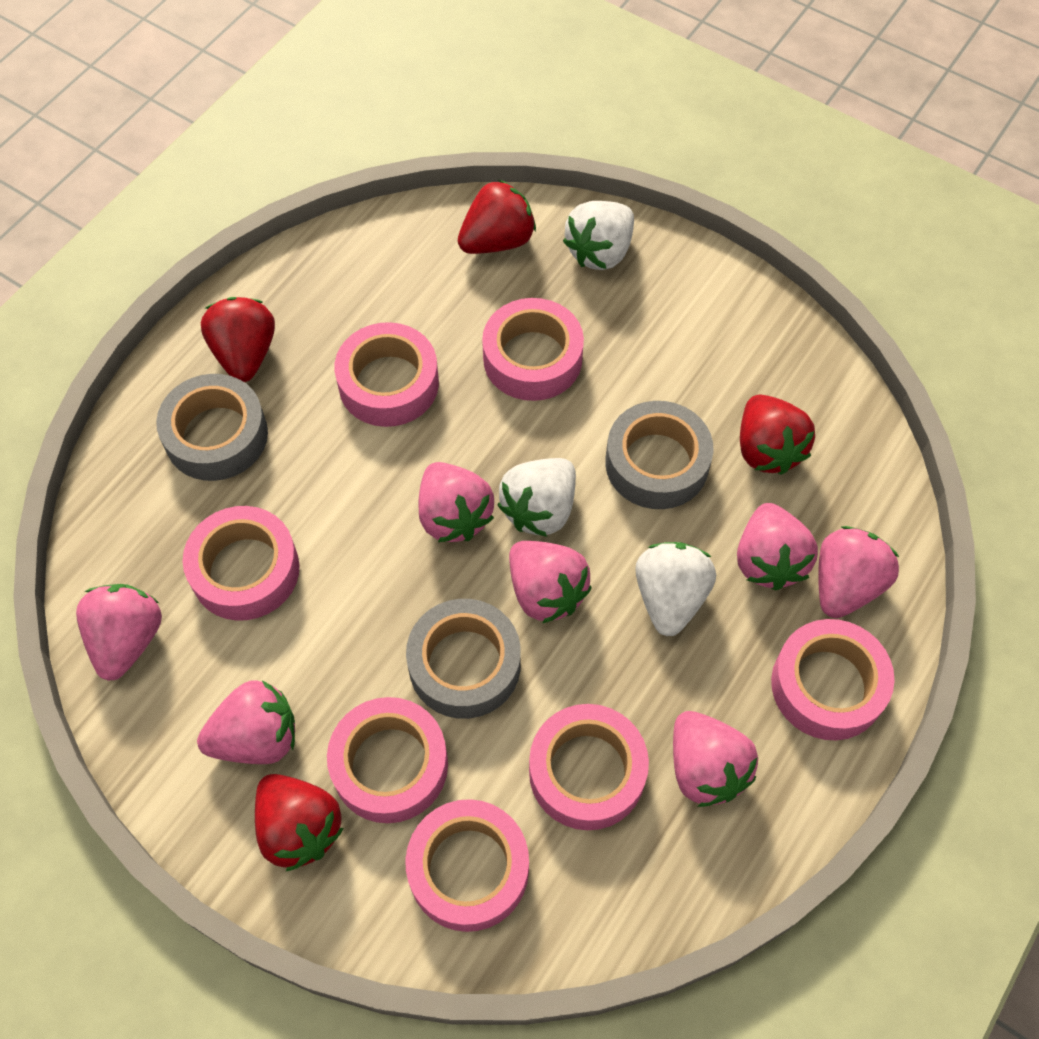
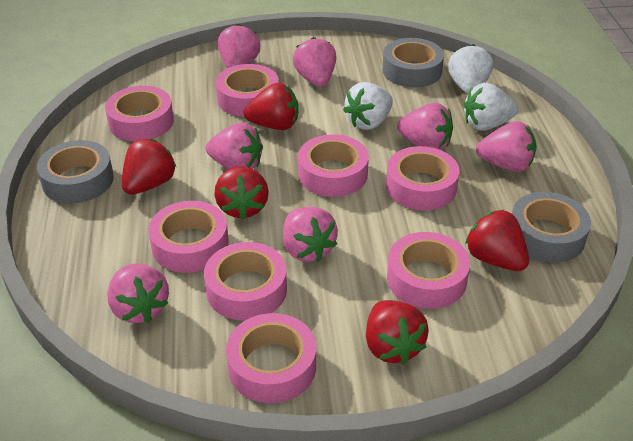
pink tape: [183,506,300,621] [327,697,448,823] [335,322,439,427] [405,799,529,932] [482,298,584,401] [529,704,649,830] [771,619,895,740] = 7 -> [105,86,174,141] [148,201,229,273] [204,242,287,321] [216,64,279,117] [226,313,316,403] [298,134,369,197] [386,146,459,211] [387,232,470,309] = 8
red strawberry: [201,297,275,382] [255,774,344,871] [458,180,536,254] [740,394,815,475] = 4 -> [122,139,176,195] [214,166,269,220] [244,83,298,130] [366,300,429,365] [465,210,529,271] = 5

